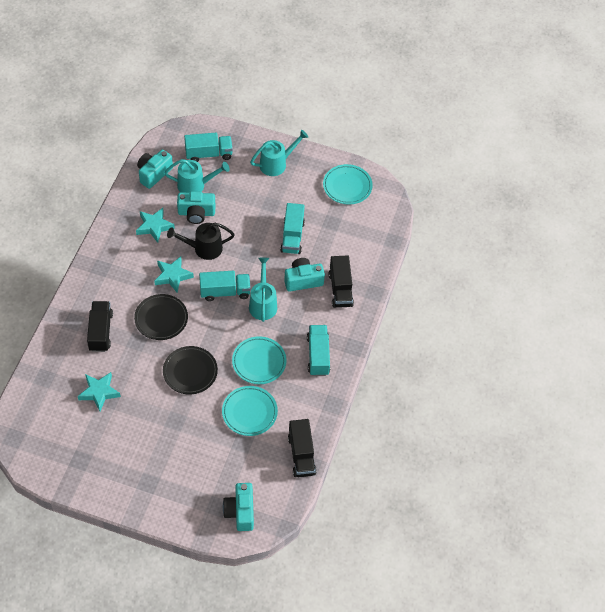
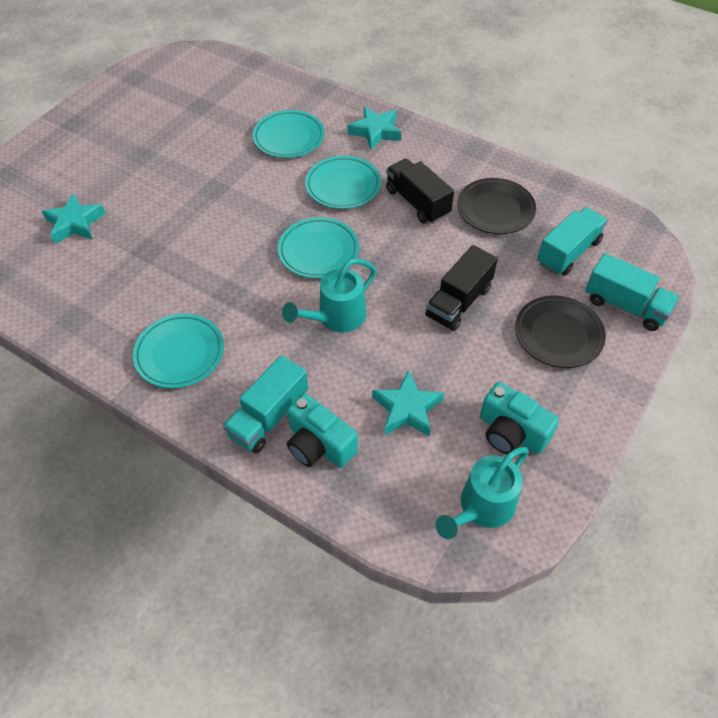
black truck: [87,301,113,352] [288,419,317,477] [329,255,354,308] = 3 -> [386,158,454,224] [425,245,498,331] = 2
black watering can: [167,223,235,260] = 1 -> none = 0
turquoise camera: [137,150,173,189] [177,191,215,224] [223,483,254,531] [284,258,325,292] = 4 -> [287,393,358,468] [480,382,559,454] = 2
turquoise plate: [222,386,278,436] [232,336,287,384] [323,164,373,204] = 3 -> [133,313,224,388] [252,110,324,158] [278,217,359,279] [305,156,381,209] = 4
turquoise truck: [184,133,233,162] [199,271,251,301] [280,203,305,254] [307,325,330,376] = 4 -> [223,355,309,454] [537,207,608,276] [585,253,679,331] = 3
turquoise watering can: [164,159,230,193] [249,257,277,322] [250,130,308,176] = 3 -> [282,259,377,333] [435,447,529,539] = 2

